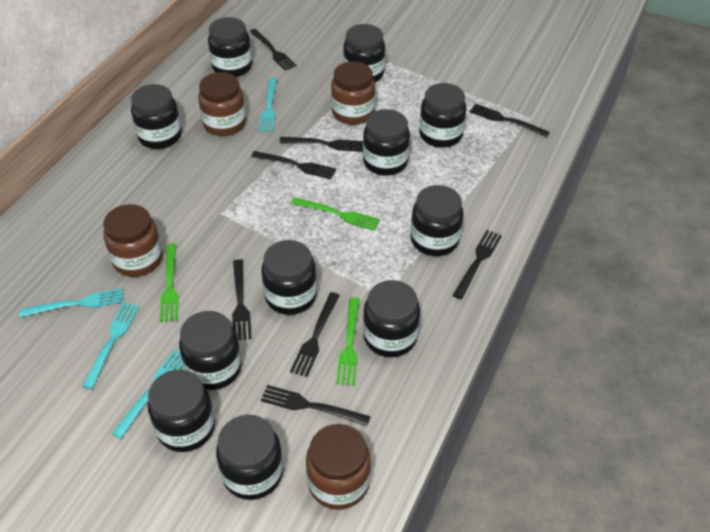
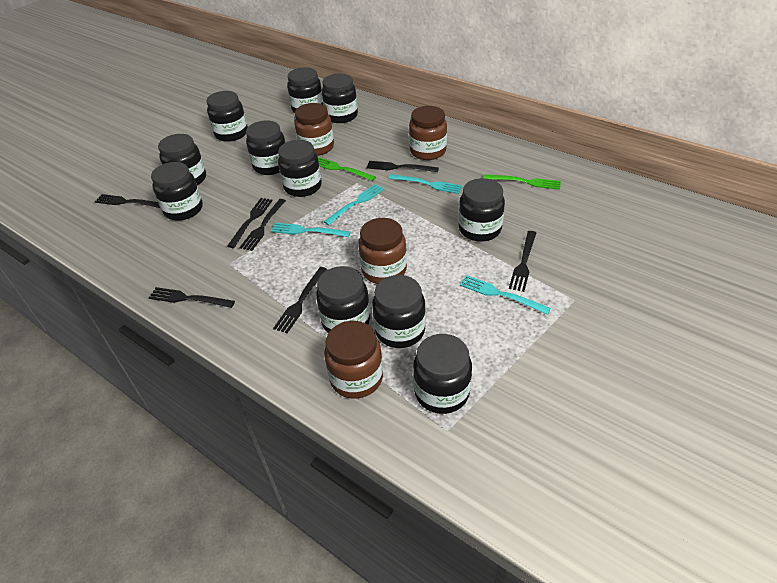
black fork: [232,259,252,340] [249,29,297,71] [251,151,336,179] [261,385,371,426] [279,137,363,152] [290,292,340,377] [453,230,502,299] [469,103,550,137] = 8 -> [95,194,160,208] [149,287,235,308] [227,198,273,248] [239,199,286,251] [273,267,328,333] [366,161,439,172] [509,231,536,292] = 7
green fork: [160,243,179,322] [291,197,380,231] [336,297,360,386] = 3 -> [318,157,376,181] [484,174,561,190] = 2

